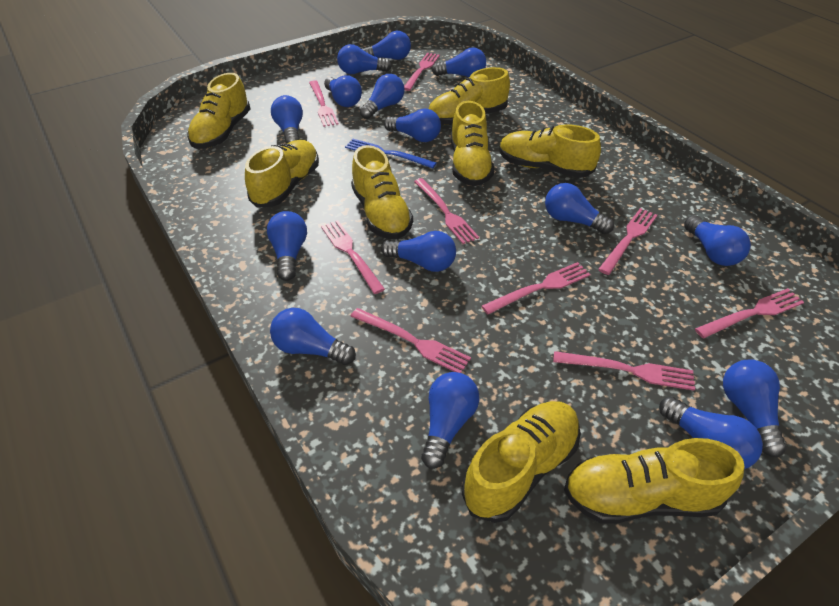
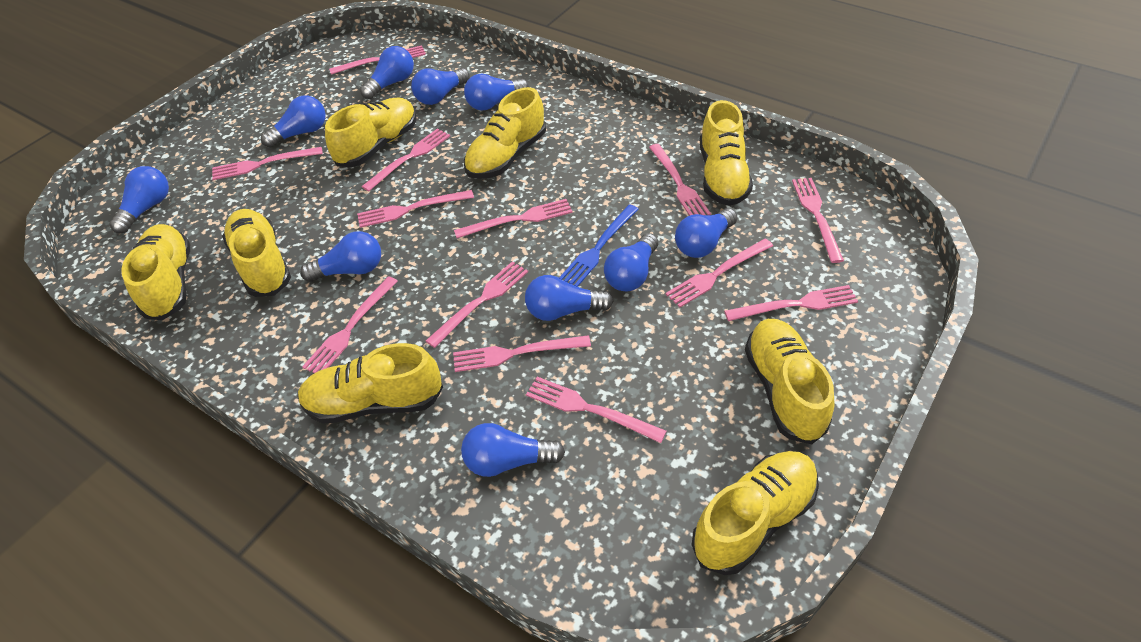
blue light bulb: [267,211,307,281] [270,308,356,365] [271,95,303,144] [324,75,362,107] [337,44,392,74] [360,74,404,119] [362,31,411,60] [381,231,456,272] [384,109,441,142] [421,372,479,469] [432,47,486,77] [545,183,614,234] [659,396,763,469] [684,215,751,266] [723,360,787,458] = 15 -> [110,166,169,234] [261,95,326,148] [300,231,381,282] [360,46,414,99] [411,68,470,105] [461,423,565,477] [464,73,529,111] [525,275,613,321] [604,233,658,291] [675,208,737,258] = 10
pink fork: [309,80,338,127] [321,220,385,294] [350,308,471,373] [404,53,440,91] [414,178,479,244] [482,262,590,315] [553,351,695,391] [598,208,657,275] [695,288,804,338] = 9 -> [212,147,323,180] [302,276,398,373] [329,45,426,75] [357,190,474,228] [361,128,450,191] [426,261,528,348] [453,335,591,372] [454,199,573,238] [526,377,666,443] [649,144,711,216] [666,239,773,307] [724,285,858,321] [792,178,844,263] = 13

